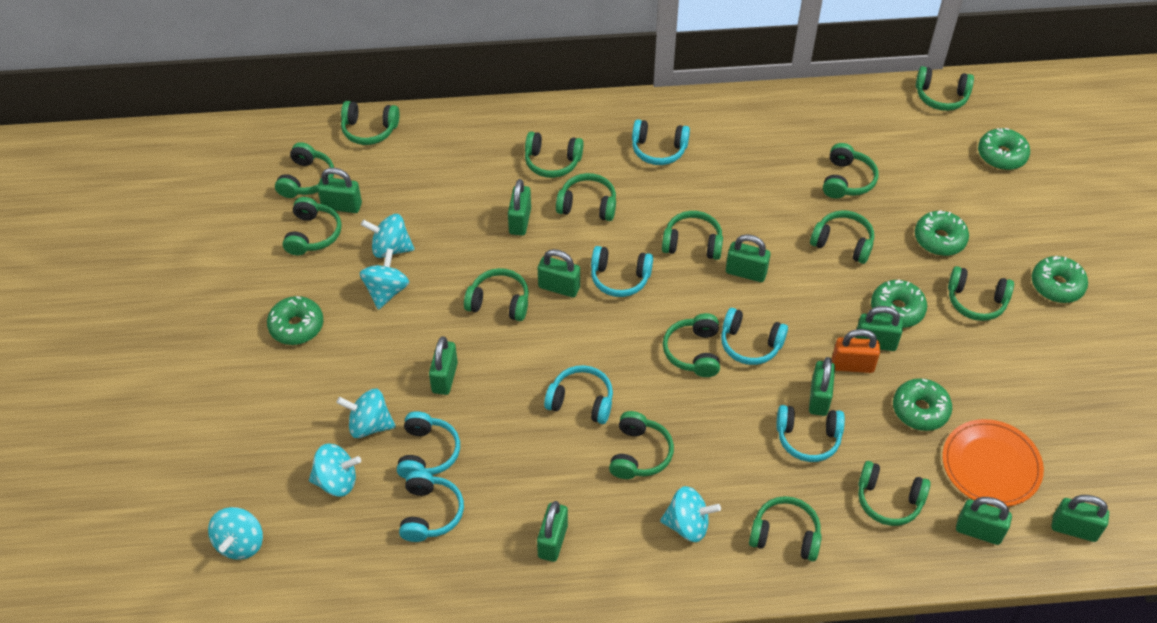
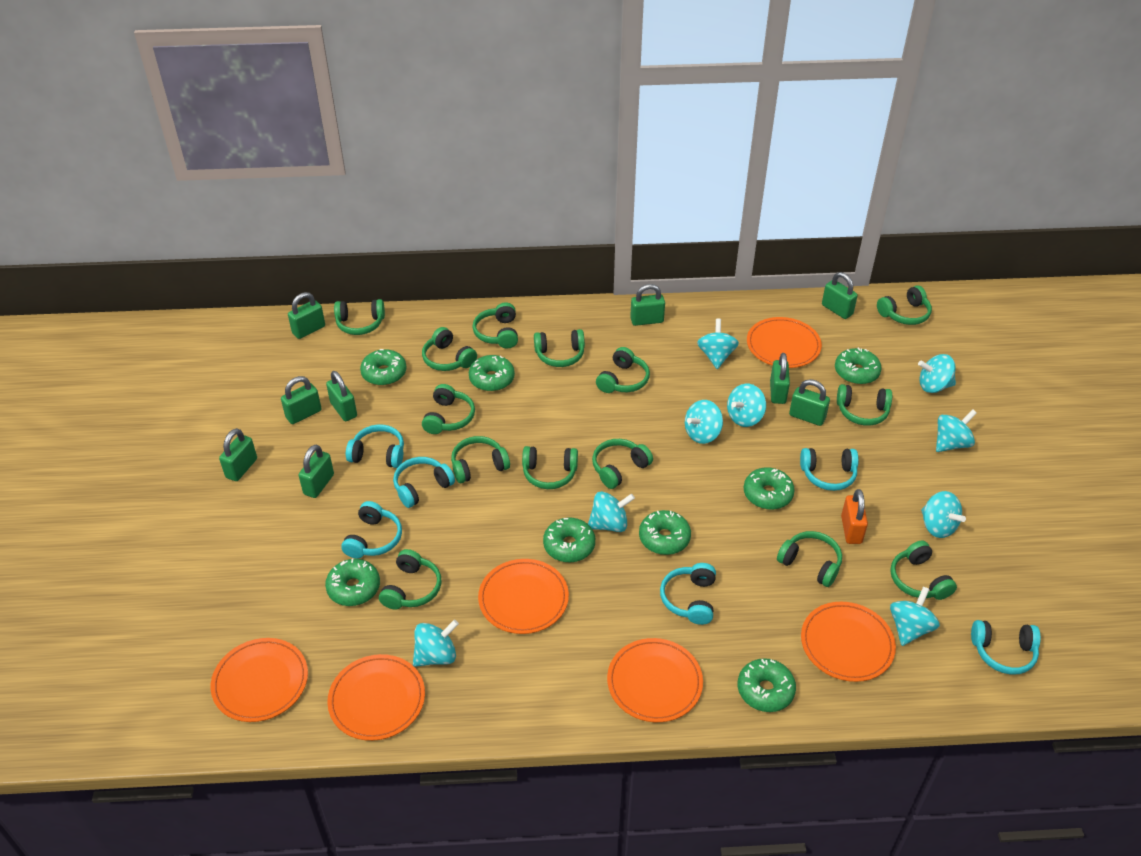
green donut: [267,296,323,345] [871,279,927,328] [893,378,952,431] [915,210,969,256] [978,128,1030,170] [1031,256,1088,303] = 6 -> [325,559,380,606] [360,349,407,385] [469,355,515,391] [543,518,595,563] [639,510,691,555] [738,658,796,712] [744,467,795,510] [835,347,882,384] = 8
green headphones: [275,142,334,198] [283,197,342,255] [341,101,399,145] [464,268,529,321] [525,131,584,178] [556,173,616,221] [609,411,674,479] [662,211,723,260] [663,313,720,377] [749,496,822,561] [810,210,874,264] [823,143,878,199] [858,461,931,526] [916,66,974,111] [948,266,1014,321] = 15 -> [334,299,385,335] [379,549,441,610] [422,327,477,371] [422,384,475,434] [451,436,510,483] [472,302,518,348] [522,446,578,489] [534,329,585,367] [592,439,653,489] [596,347,650,393] [777,531,842,587] [837,384,892,426] [877,285,932,325] [890,541,957,600] = 14
green padlock: [317,168,362,213] [429,336,458,395] [508,179,531,236] [537,501,568,562] [538,249,580,297] [726,234,771,282] [809,357,835,416] [855,306,903,351] [956,497,1012,545] [1052,495,1109,542] = 10 -> [219,428,257,481] [281,376,321,424] [288,292,325,339] [299,444,334,498] [326,371,357,421] [630,284,665,326] [770,353,790,404] [789,379,830,426] [822,272,858,319] = 9
orange plate: [942,419,1044,507] = 1 -> [211,638,308,722] [327,654,425,741] [478,559,569,634] [607,638,703,722] [747,317,822,368] [801,602,896,682] = 6
turquoise headphones: [397,411,460,479] [399,471,464,542] [544,365,613,424] [591,246,653,297] [632,119,690,165] [721,308,788,365] [776,405,845,462] = 7 -> [341,501,402,559] [346,425,404,468] [393,457,455,508] [660,563,716,625] [800,448,859,491] [971,620,1041,674] = 6
turquoise spinning top: [208,507,263,560] [309,443,361,497] [336,389,396,438] [360,248,409,310] [361,214,414,258] [660,486,721,542] = 6 -> [413,620,459,667] [588,491,635,532] [685,400,723,444] [697,319,739,369] [727,384,766,427] [890,587,940,646] [918,354,956,393] [921,491,966,538] [936,409,977,452] = 9

